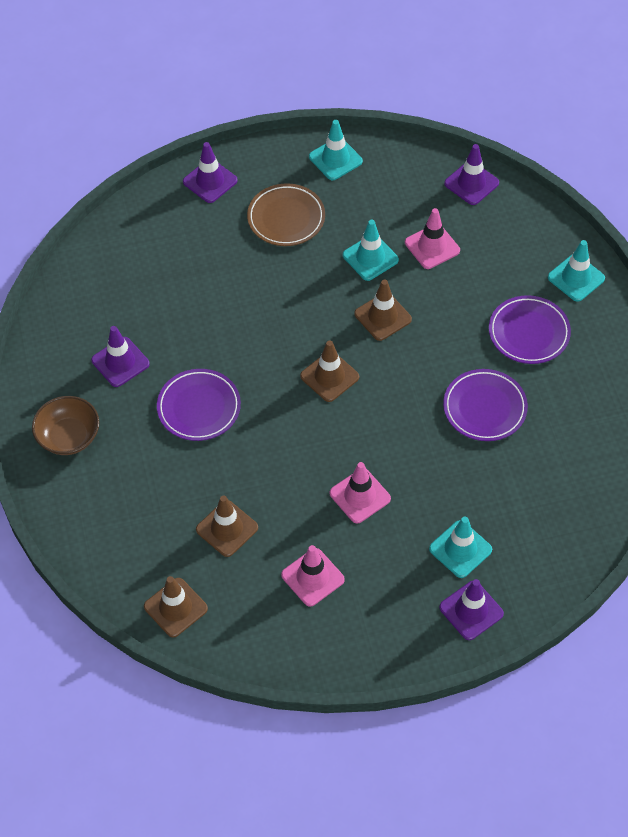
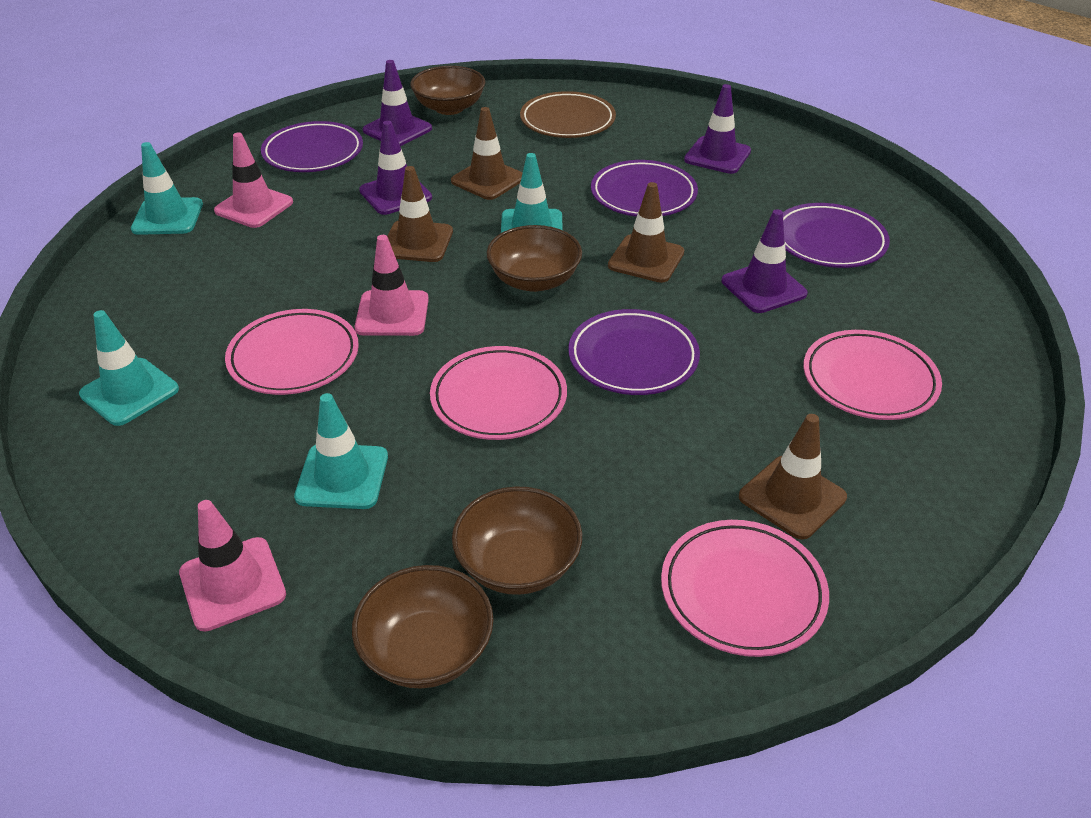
brown bowl: [32,396,99,455] = 1 -> [352,565,494,689] [410,66,485,115] [452,486,582,595] [487,225,582,292] = 4
pink plate: none = 0 -> [225,309,359,395] [430,346,567,440] [661,520,829,657] [803,330,942,420] = 4
purple plate: [157,369,241,441] [443,369,528,441] [489,295,571,364] = 3 -> [261,121,363,172] [568,309,700,395] [591,160,698,217] [783,203,890,268] = 4

